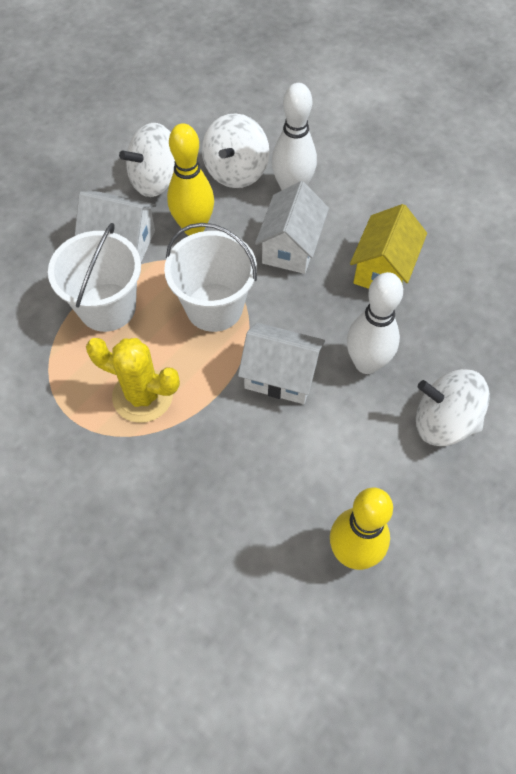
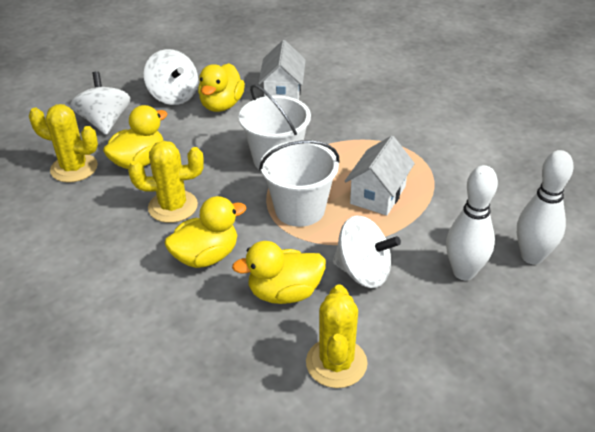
white house: [75,191,156,262] [238,323,325,404] [255,181,329,274] = 3 -> [258,40,306,100] [345,136,415,216] = 2
yellow bowling pin: [167,124,214,235] [330,488,393,570] = 2 -> none = 0
yellow cactus: [86,338,180,423] = 1 -> [29,104,98,183] [128,141,204,223] [306,284,368,388] = 3
yellow duck: none = 0 -> [103,105,167,169] [165,196,246,268] [198,63,245,112] [232,241,326,304] = 4
yellow house: [350,204,427,289] = 1 -> none = 0

